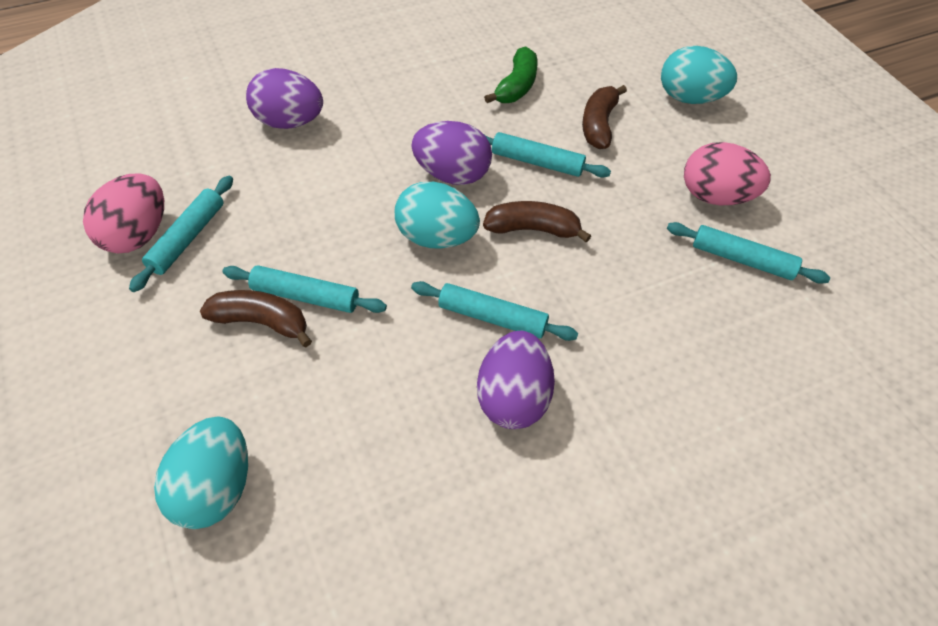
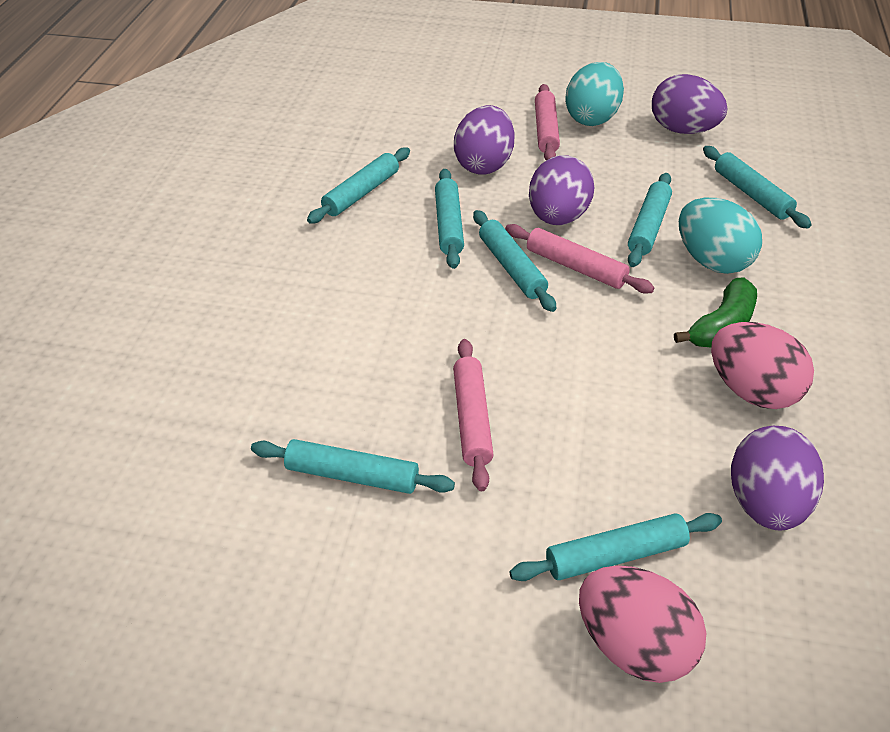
brown banana: [200,290,312,347] [483,201,591,243] [582,85,627,149] = 3 -> none = 0
pink rolling pin: none = 0 -> [453,339,494,491] [505,224,654,293] [535,84,560,160] = 3
purple egg: [246,68,323,129] [411,121,492,185] [477,331,555,429] = 3 -> [454,105,515,175] [529,155,594,225] [652,74,727,134] [731,426,824,531] = 4
turquoise egg: [154,417,248,529] [395,182,480,249] [661,46,737,104] = 3 -> [565,62,624,126] [679,198,762,274] = 2
turquoise rolling pin: [129,176,233,292] [222,265,387,313] [411,281,578,341] [485,132,611,178] [667,222,830,284] = 5 -> [251,439,455,494] [307,148,410,224] [435,169,464,269] [473,210,556,312] [510,513,722,581] [628,173,672,267] [703,146,812,229] = 7

